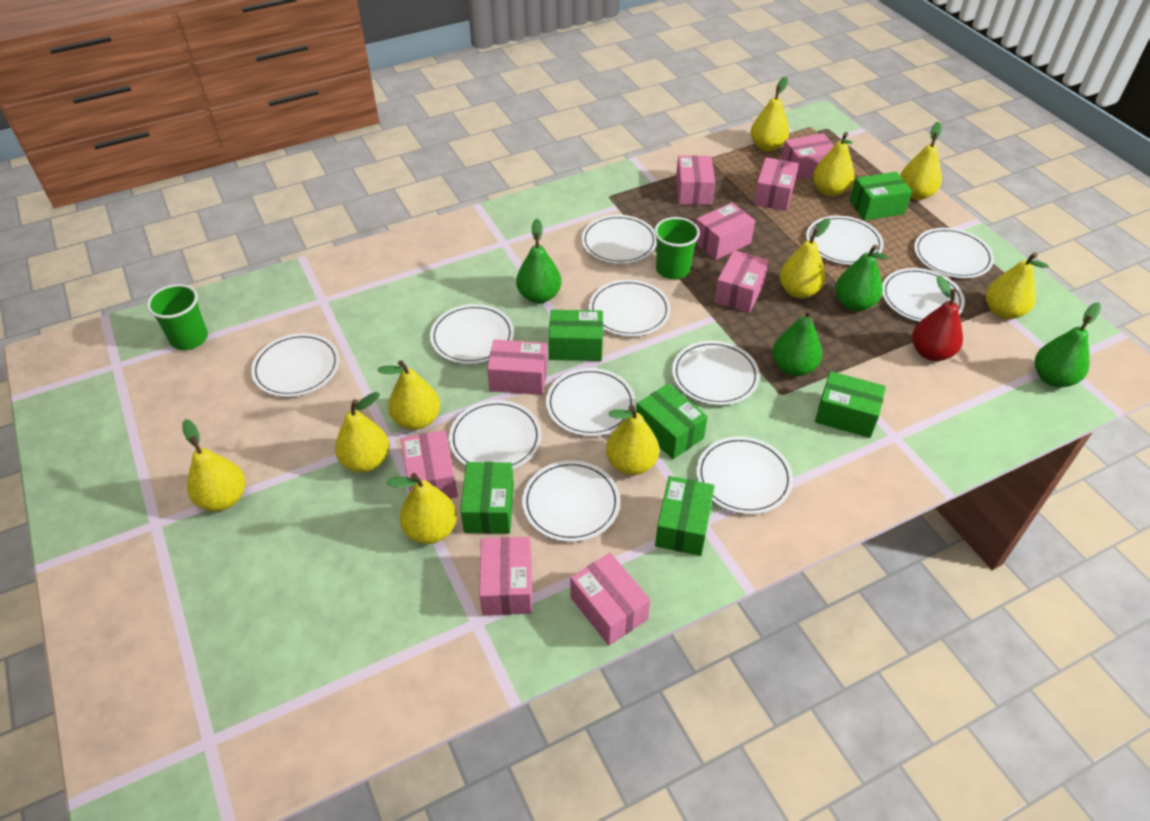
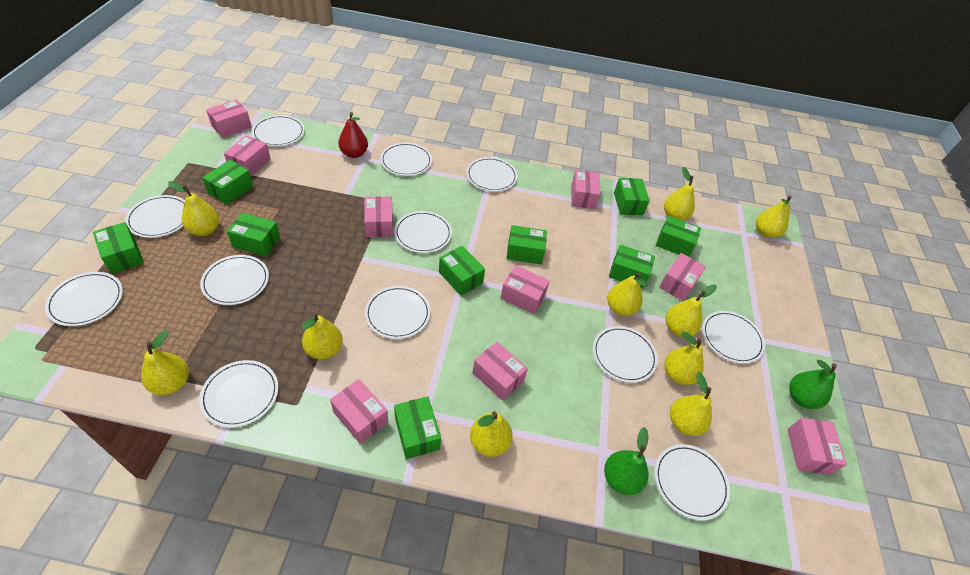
green box: [460,462,514,534] [549,310,603,361] [636,383,708,459] [655,476,715,556] [815,371,886,438] [849,172,912,221] = 6 -> [93,222,144,274] [202,160,253,204] [227,212,280,257] [394,396,441,459] [439,246,485,296] [506,225,547,264] [609,245,655,289] [614,178,650,215] [656,216,701,257] = 9
green cup: [147,284,208,350] [654,217,700,279] = 2 -> none = 0
green pear: [516,219,561,303] [772,309,822,376] [835,244,888,311] [1035,302,1101,387] = 4 -> [604,427,649,495] [789,360,837,409] = 2

